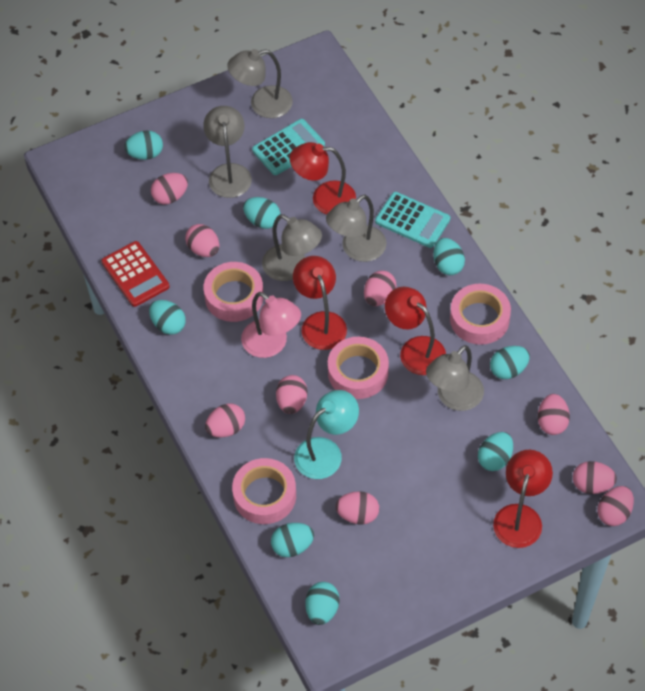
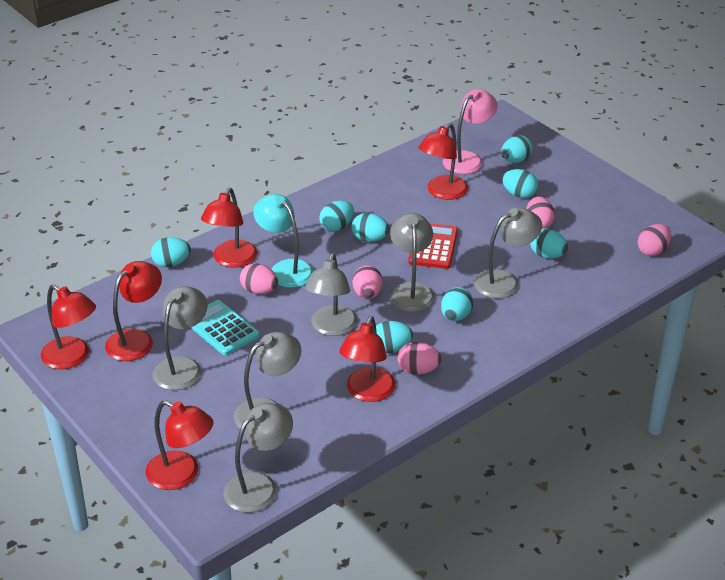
grey lamp: [203,106,252,198] [227,49,293,118] [262,214,322,281] [326,195,387,262] [426,345,484,411] = 5 -> [152,286,208,390] [223,403,293,513] [233,332,302,428] [305,253,357,336] [390,213,435,312] [474,208,542,299] = 6
pink egg: [151,173,188,204] [185,224,219,257] [205,403,245,437] [276,375,308,414] [335,491,379,525] [364,271,396,306] [538,394,570,435] [573,461,617,494] [597,486,634,526] = 9 -> [240,263,278,294] [352,265,383,299] [398,342,441,375] [526,197,555,229] [638,224,671,256] = 5
pink tape: [204,262,264,322] [232,458,296,524] [328,337,389,399] [450,284,511,345] = 4 -> none = 0
red lamp: [290,142,356,215] [293,256,347,350] [385,287,446,375] [493,450,553,548] = 4 -> [41,284,96,369] [105,261,162,361] [146,400,214,490] [201,188,257,267] [339,316,396,402] [418,123,468,200] = 6
turquoise calculator: [252,119,325,175] [375,192,450,248] = 2 -> [191,300,260,355] = 1

